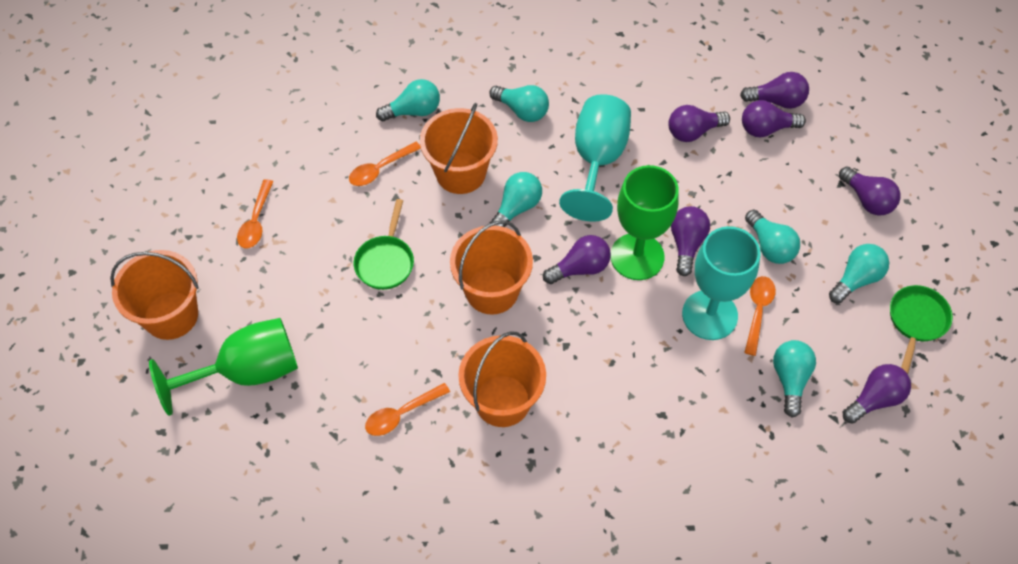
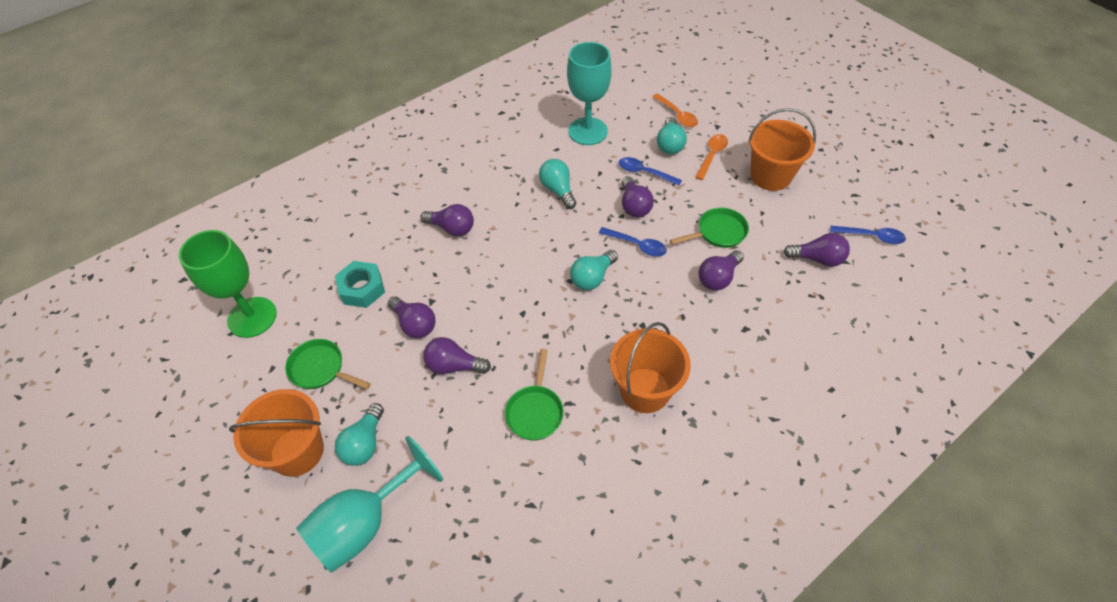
blue spoon: none = 0 -> [599,227,667,257] [619,157,682,186] [830,226,906,244] = 3
green goblet: [149,318,298,416] [610,165,679,280] = 2 -> [179,230,277,338] = 1
green pan: [354,199,414,290] [890,285,953,374] = 2 -> [285,339,371,389] [505,349,564,440] [670,207,749,248] = 3
orange bucket: [110,250,199,340] [420,103,498,194] [450,220,533,315] [458,331,546,427] = 4 -> [229,389,324,477] [610,322,691,413] [748,108,816,191] = 3
orange spoon: [237,179,274,249] [349,142,421,186] [365,383,450,436] [744,276,776,356] = 4 -> [652,93,698,127] [695,134,728,180] = 2
purple light bulb: [543,235,611,284] [668,105,730,142] [671,206,710,276] [740,72,809,109] [742,100,806,137] [839,167,901,216] [843,364,911,424] = 7 -> [388,296,435,338] [420,204,474,236] [423,337,491,374] [622,176,654,217] [699,250,744,291] [783,233,850,267] = 6
turquoise light bulb: [376,79,440,121] [489,85,549,122] [489,172,542,227] [745,210,800,264] [773,340,816,418] [829,244,889,303] = 6 -> [335,403,384,466] [539,159,577,209] [570,250,618,290] [657,117,687,154] = 4
turquoise nut: none = 0 -> [335,261,385,308] = 1

